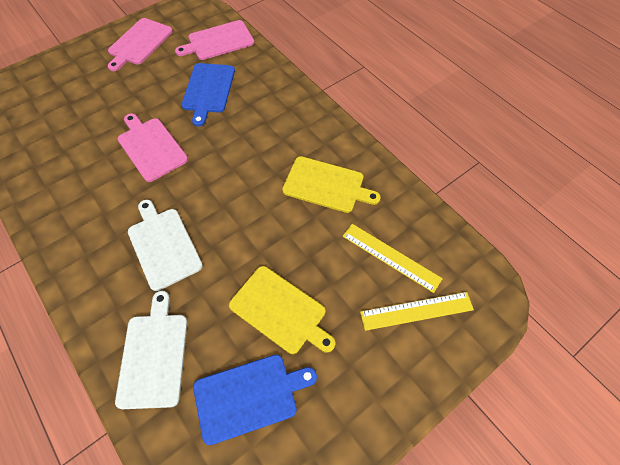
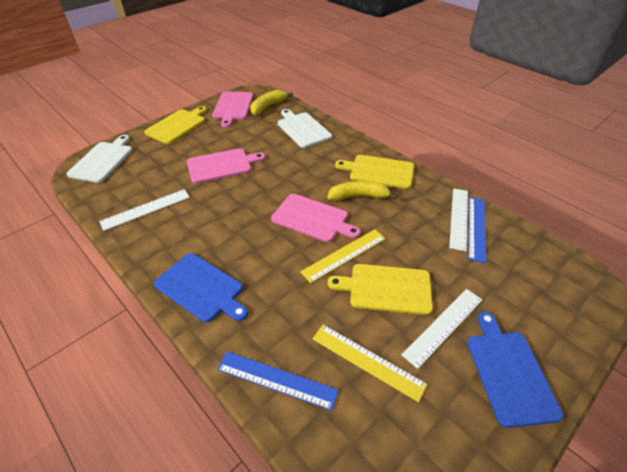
blue ruler: none = 0 -> [217,351,339,411] [469,197,486,263] = 2
white ruler: none = 0 -> [99,189,190,231] [401,289,482,369] [449,188,468,251] = 3
yellow banana: none = 0 -> [250,90,293,115] [327,181,398,201] = 2
yellow cutting board: [229,266,335,354] [282,156,381,213] = 2 -> [144,106,207,144] [328,264,433,315] [335,155,414,189] = 3

